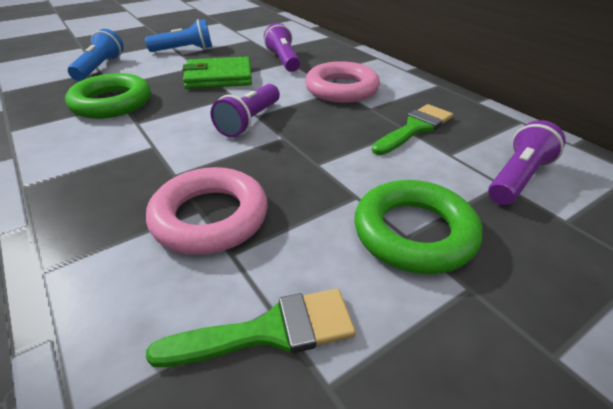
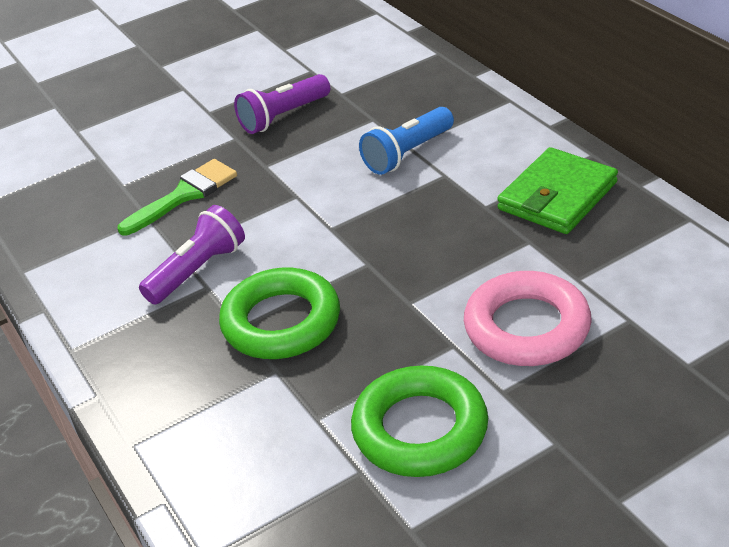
blue flashlight: [68,29,124,81] [145,19,212,52] = 2 -> [359,107,454,175] = 1
green brush: [146,289,356,367] [372,104,453,155] = 2 -> [117,159,237,235] = 1
pink ring: [146,167,268,255] [305,61,380,103] = 2 -> [464,271,592,366] = 1
purple flashlight: [211,84,280,138] [264,23,300,72] [488,120,566,205] = 3 -> [139,205,245,305] [234,74,330,134] = 2

